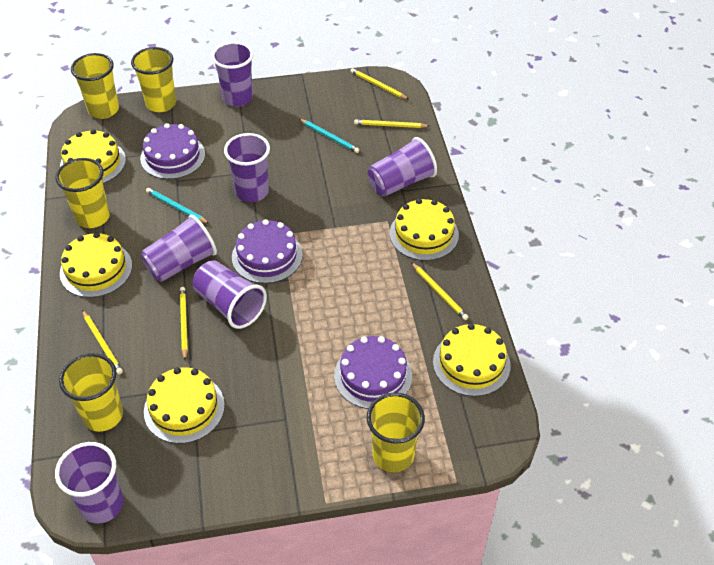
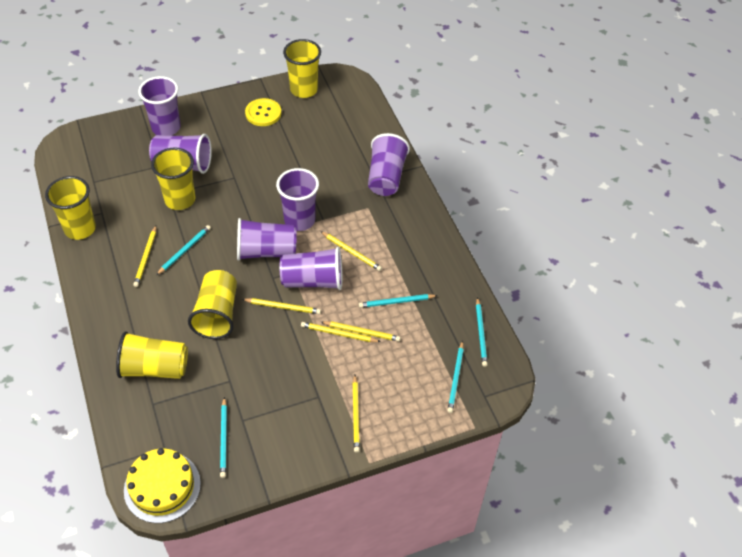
purple cake: [140,123,205,179] [232,219,303,284] [334,336,412,409] = 3 -> none = 0
turquoise pencil: [146,188,209,224] [299,119,359,153] = 2 -> [156,225,211,275] [220,397,227,478] [359,294,438,308] [447,340,464,413] [476,297,488,367] = 5
yellow button: none = 0 -> [245,98,281,126] = 1
yellow cake: [60,129,126,183] [60,232,132,298] [144,367,225,444] [390,199,459,261] [433,323,511,396] = 5 -> [124,448,201,523] = 1
yellow pencil: [82,310,123,374] [180,287,188,360] [350,68,409,100] [354,119,429,128] [411,262,468,320] = 5 -> [133,226,156,287] [242,298,321,314] [301,322,381,342] [320,231,382,271] [321,321,401,342] [352,375,360,453] = 6

